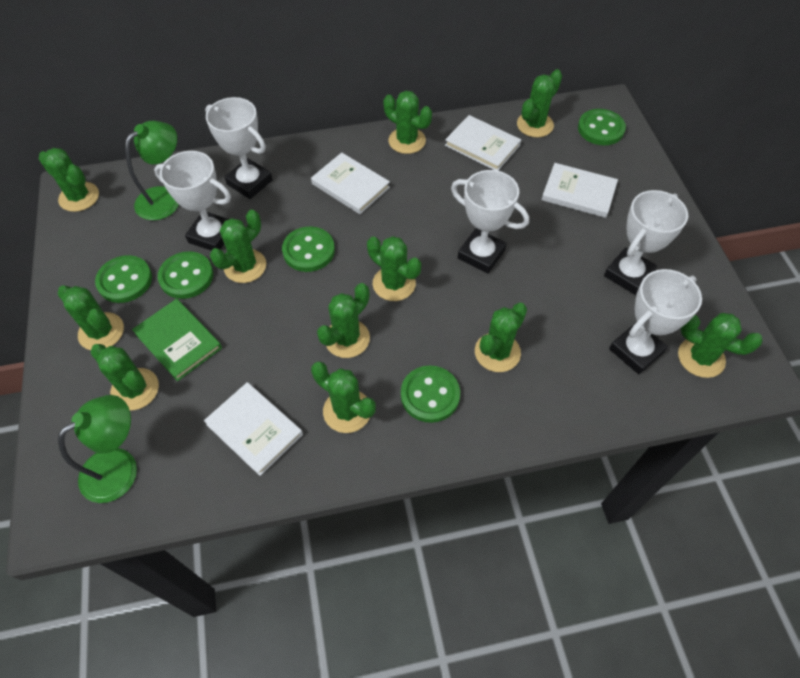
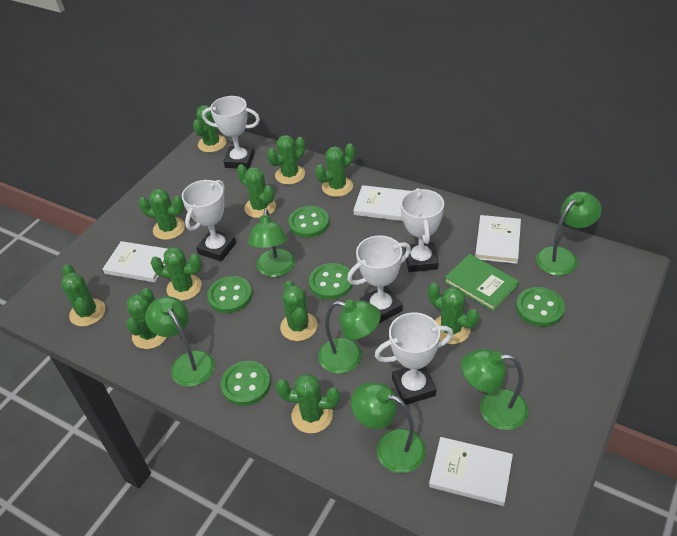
green lamp: [58,395,137,503] [125,121,179,220] = 2 -> [145,296,215,387] [248,209,295,277] [318,300,381,374] [351,382,426,473] [461,349,528,430] [536,192,602,276] = 6

